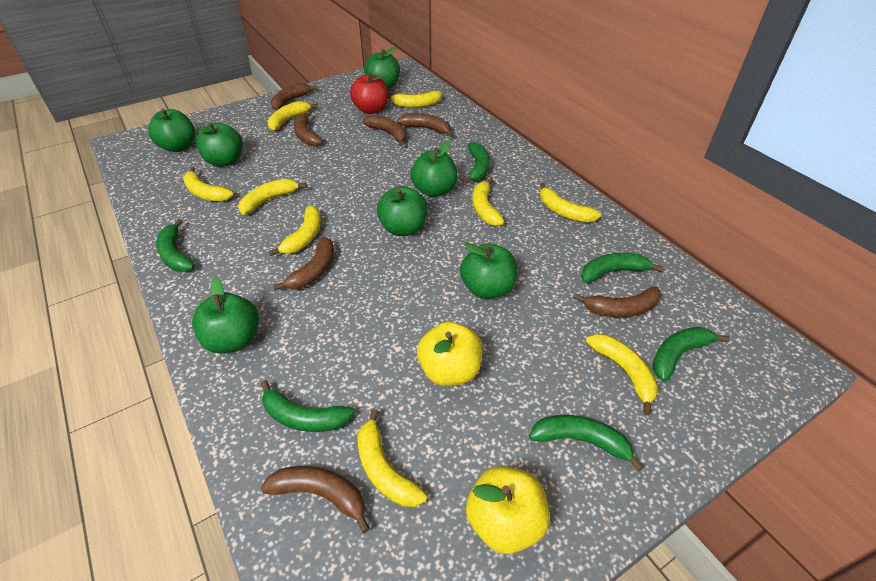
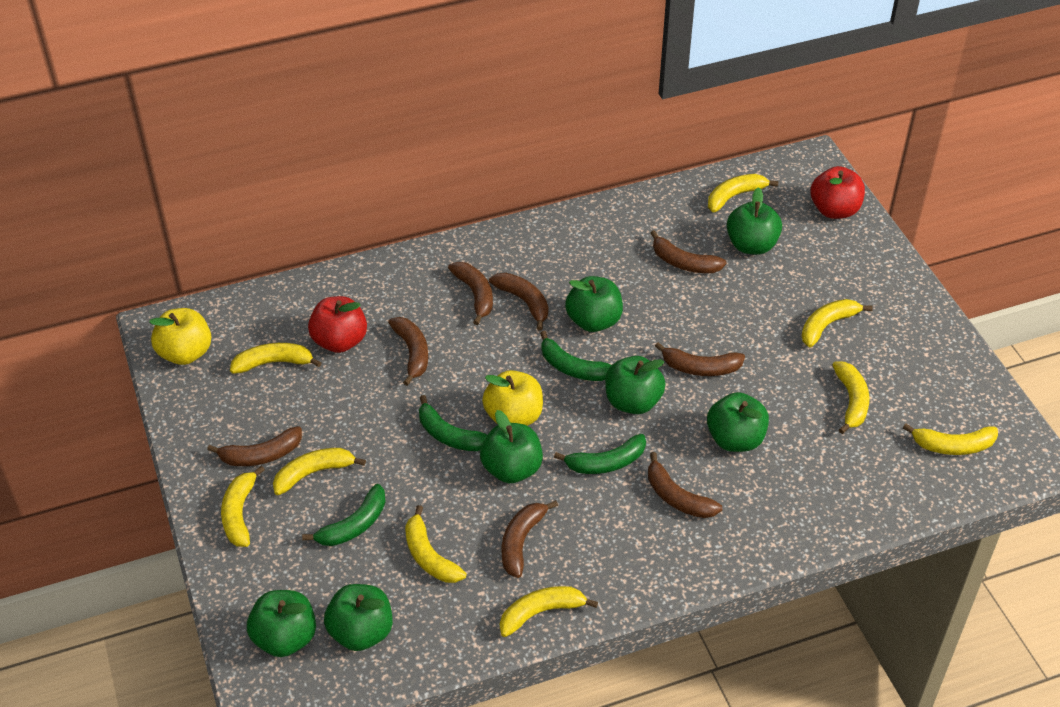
brown banana: [261,466,370,533] [271,83,318,111] [273,237,334,290] [294,111,323,146] [362,115,406,146] [397,113,453,137] [574,287,661,317] = 7 -> [207,426,302,466] [388,317,428,386] [448,262,493,325] [489,273,548,330] [501,500,558,578] [648,452,722,518] [651,230,726,273] [655,342,745,376] = 8
green banana: [156,219,195,272] [260,380,355,432] [464,142,490,183] [529,415,643,472] [581,253,663,283] [652,327,730,381] = 6 -> [302,484,386,546] [419,395,487,451] [540,331,611,381] [554,434,646,474] = 4
red apple: [350,73,389,114] = 1 -> [308,296,367,353] [810,166,865,219] = 2

